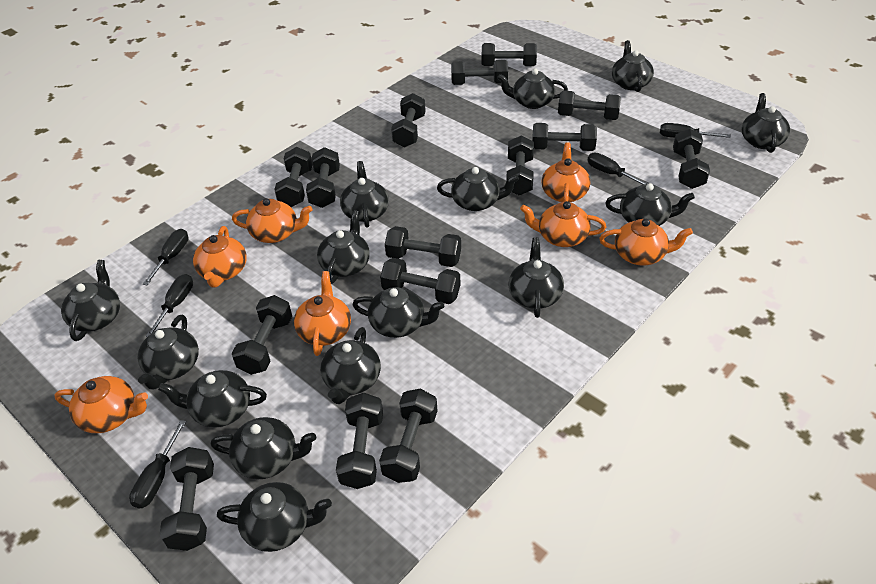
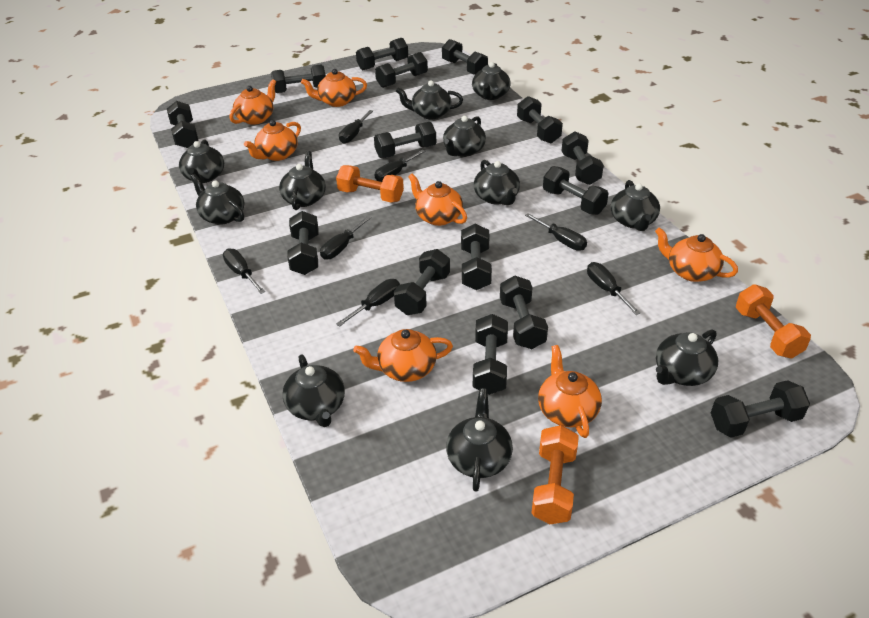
black screwdriver: [129,420,186,509] [143,229,189,285] [146,274,193,337] [587,153,648,184] [660,123,731,138] = 5 -> [223,248,265,294] [320,216,371,260] [336,279,400,327] [339,110,373,143] [375,149,426,182] [525,213,587,251] [587,262,641,315] = 7
black teapot: [61,260,120,341] [138,315,199,390] [158,370,267,427] [211,417,316,479] [217,482,332,552] [317,210,370,284] [320,327,381,404] [340,161,389,227] [353,287,444,338] [437,167,519,211] [497,68,568,109] [508,237,564,318] [605,183,695,226] [612,40,654,92] [741,93,790,153] = 15 -> [179,140,224,183] [190,174,244,225] [279,151,326,210] [282,355,345,427] [396,80,463,119] [443,116,486,157] [446,388,513,492] [472,62,511,100] [474,160,520,205] [610,180,660,231] [656,329,718,386] = 11
orange dumbbell: none = 0 -> [336,165,404,203] [531,425,579,524] [736,284,811,359] = 3

